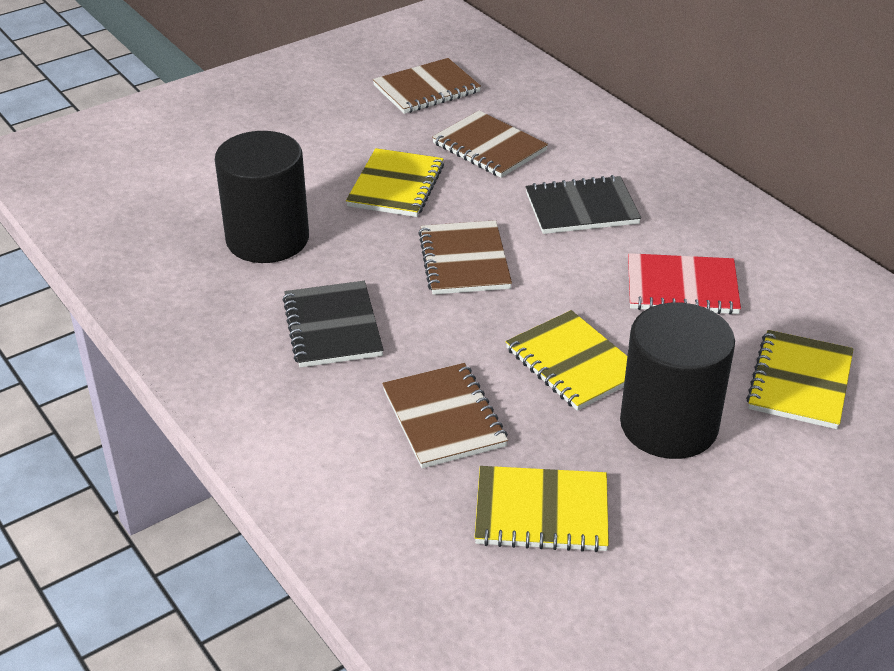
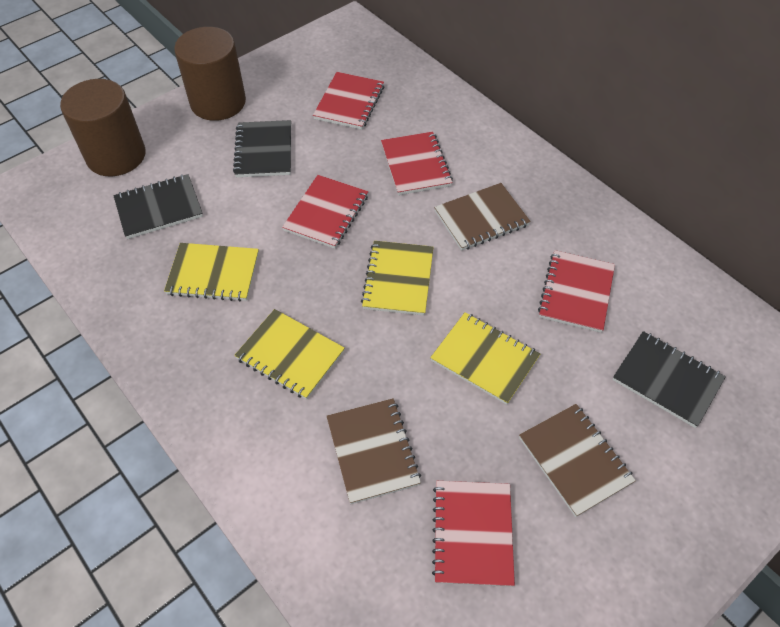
black cylinder: [215,131,309,263] [620,303,735,459] = 2 -> none = 0
black notebook: [283,281,384,367] [526,175,641,234] = 2 -> [113,174,203,239] [233,120,291,177] [613,331,726,428] = 3
brown cylinder: none = 0 -> [60,79,146,177] [174,27,246,121] = 2
brown notebook: [373,58,481,114] [382,363,508,468] [418,220,512,295] [432,111,548,178] = 4 -> [327,398,421,504] [434,183,531,251] [519,404,636,517] = 3
red notebook: [628,253,741,315] = 1 -> [282,175,368,249] [313,72,384,130] [381,132,453,195] [432,481,515,587] [538,250,615,333] = 5

